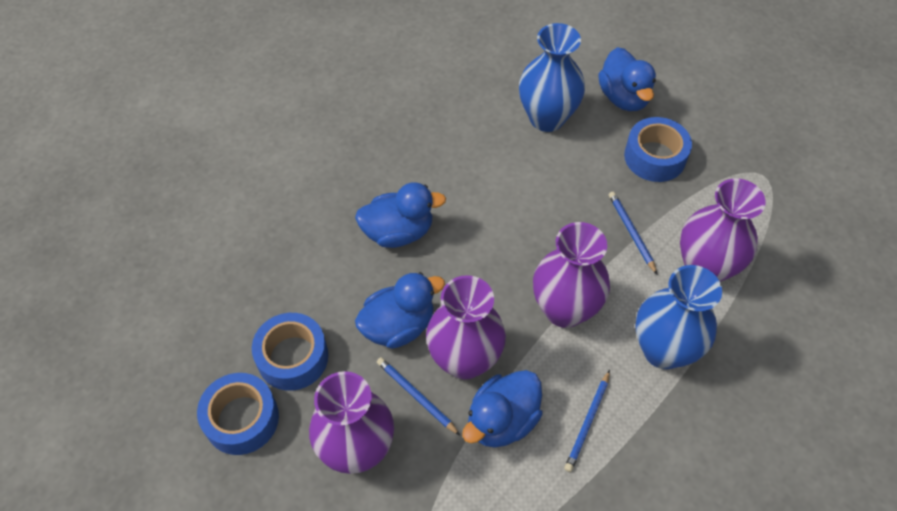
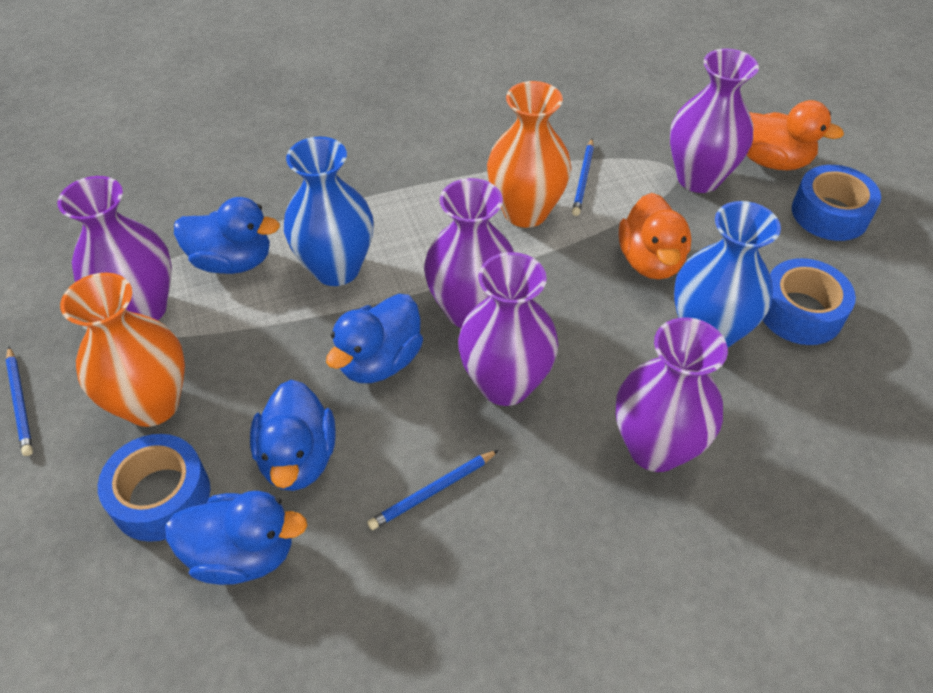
orange duck: none = 0 -> [619,193,691,279] [747,100,844,170] = 2
orange vase: none = 0 -> [60,273,185,427] [487,81,571,228] = 2
purple vase: [309,371,394,474] [426,275,506,380] [533,222,610,328] [680,178,766,282] = 4 -> [57,176,172,320] [424,178,514,328] [458,252,559,406] [616,317,728,472] [670,48,759,193] = 5

